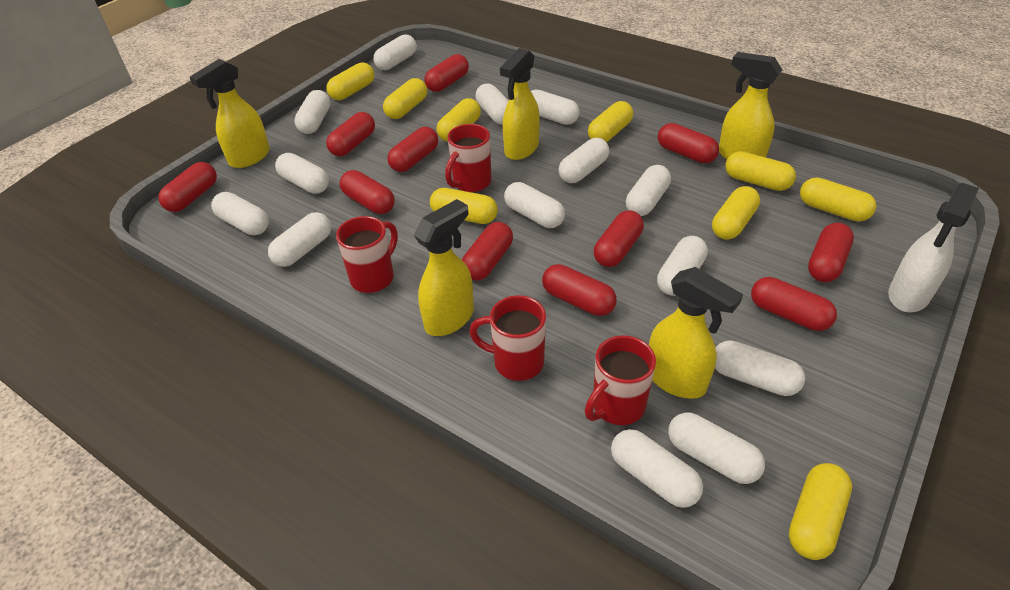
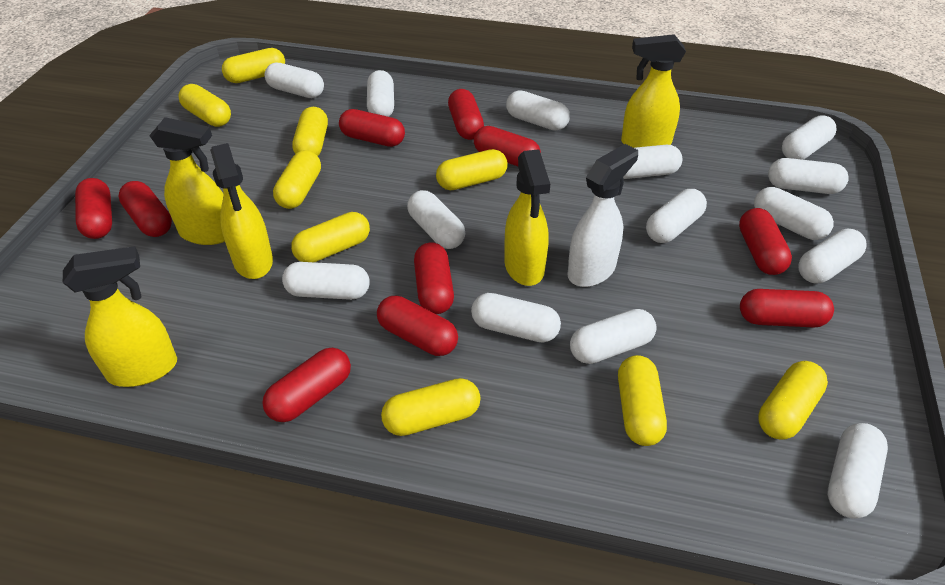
red capsule: [158,162,217,212] [326,112,375,156] [340,170,395,214] [387,127,438,172] [424,54,469,92] [462,222,513,281] [542,264,617,316] [594,210,644,267] [658,123,719,163] [751,277,837,331] [808,223,854,282] = 11 -> [75,178,112,239] [118,181,172,237] [262,348,351,422] [339,109,405,147] [377,296,458,356] [414,243,454,314] [448,89,484,140] [474,126,541,166] [739,208,792,275] [740,289,834,327] = 10
red mug: [336,216,398,293] [445,124,491,192] [469,295,546,381] [585,336,656,425] = 4 -> none = 0

